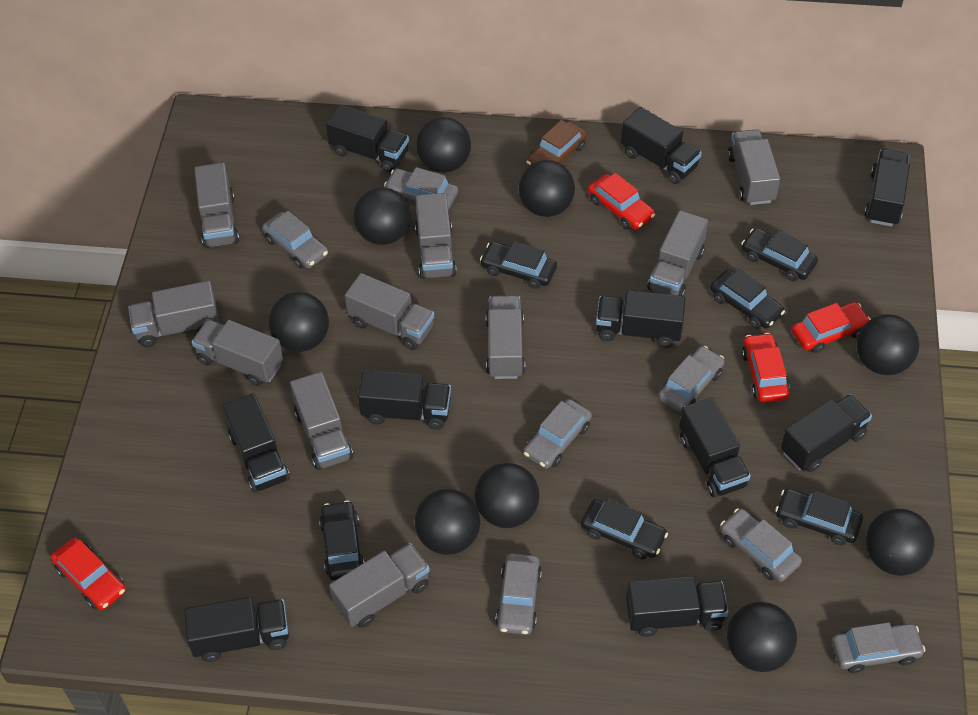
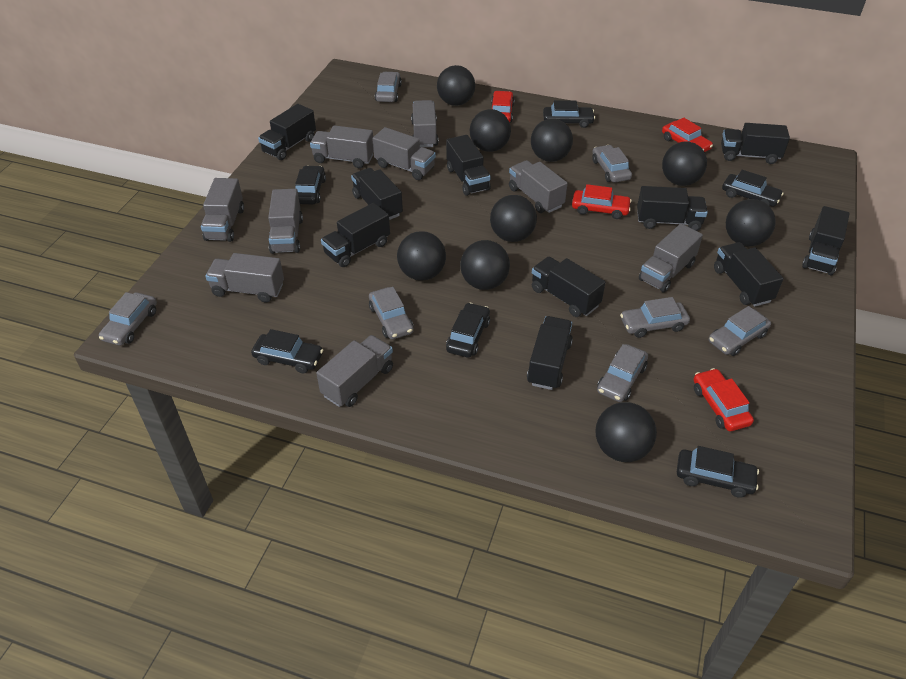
brown car: [526,120,587,166] = 1 -> none = 0
grey truck: [128,281,219,347] [191,319,283,386] [194,163,239,248] [290,372,353,470] [329,543,430,628] [345,273,434,350] [415,193,457,279] [486,296,525,379] [647,210,708,296] [728,129,780,205] = 10 -> [201,178,244,242] [205,253,284,303] [268,189,303,254] [310,125,374,168] [316,335,393,407] [372,127,436,180] [411,100,438,147] [509,160,568,213] [639,224,703,292] = 9

